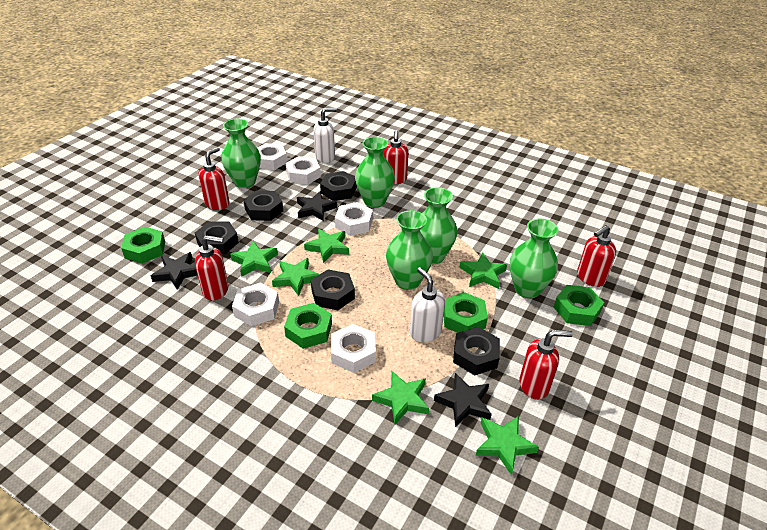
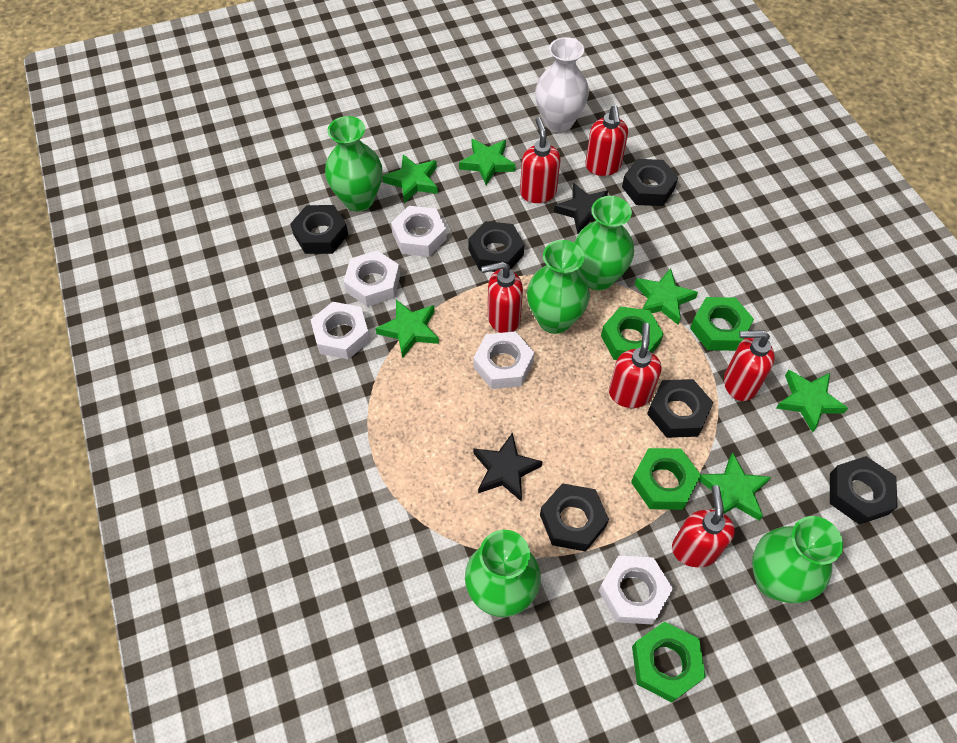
black nut: [195,222,239,254] [243,190,283,221] [311,269,355,310] [320,171,357,201] [453,327,500,375] = 5 -> [290,205,348,254] [468,221,525,272] [540,483,609,552] [622,159,678,206] [647,379,714,438] [830,456,898,525] = 6
black star: [151,252,198,290] [297,191,337,221] [434,373,492,427] = 3 -> [474,432,543,502] [554,183,608,234] = 2
red soap dispenser: [195,235,229,301] [198,147,229,210] [383,130,409,184] [519,330,573,400] [577,225,616,287] = 5 -> [481,262,523,333] [520,117,561,203] [585,105,628,176] [609,323,662,408] [672,485,735,567] [724,330,775,401] = 6
white soap dispenser: [314,108,337,163] [410,267,445,342] = 2 -> none = 0
white vase: none = 0 -> [535,37,589,133] = 1

